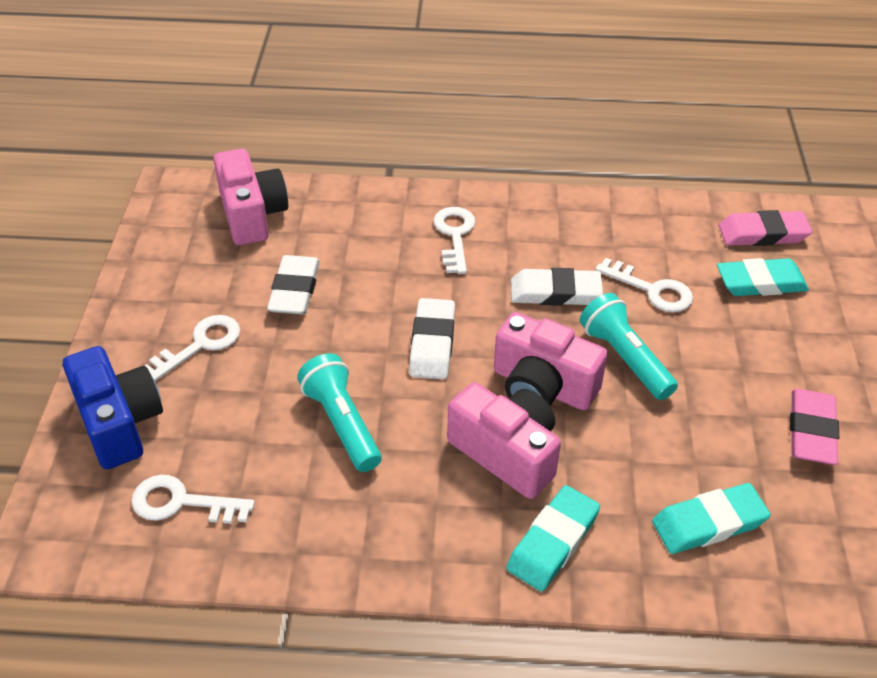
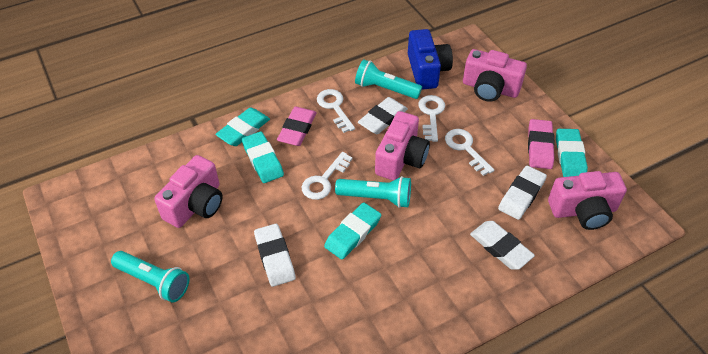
pink camera: [214,149,288,245] [447,382,561,499] [494,312,608,410] = 3 -> [154,155,223,228] [375,111,430,180] [463,49,527,102] [548,171,627,230] = 4
turquoise eraser: [506,485,600,591] [652,483,771,554] [717,258,809,296] = 3 -> [215,108,270,146] [242,131,284,183] [324,203,381,260] [556,129,588,177] = 4
turquoise flashlight: [297,353,382,472] [579,293,678,400] = 2 -> [111,251,190,302] [335,176,411,208] [355,59,422,99] = 3
white eraser: [267,255,320,314] [409,298,455,379] [511,268,603,306] = 3 -> [254,224,296,287] [358,97,408,134] [470,221,535,270] [498,166,547,220] = 4

